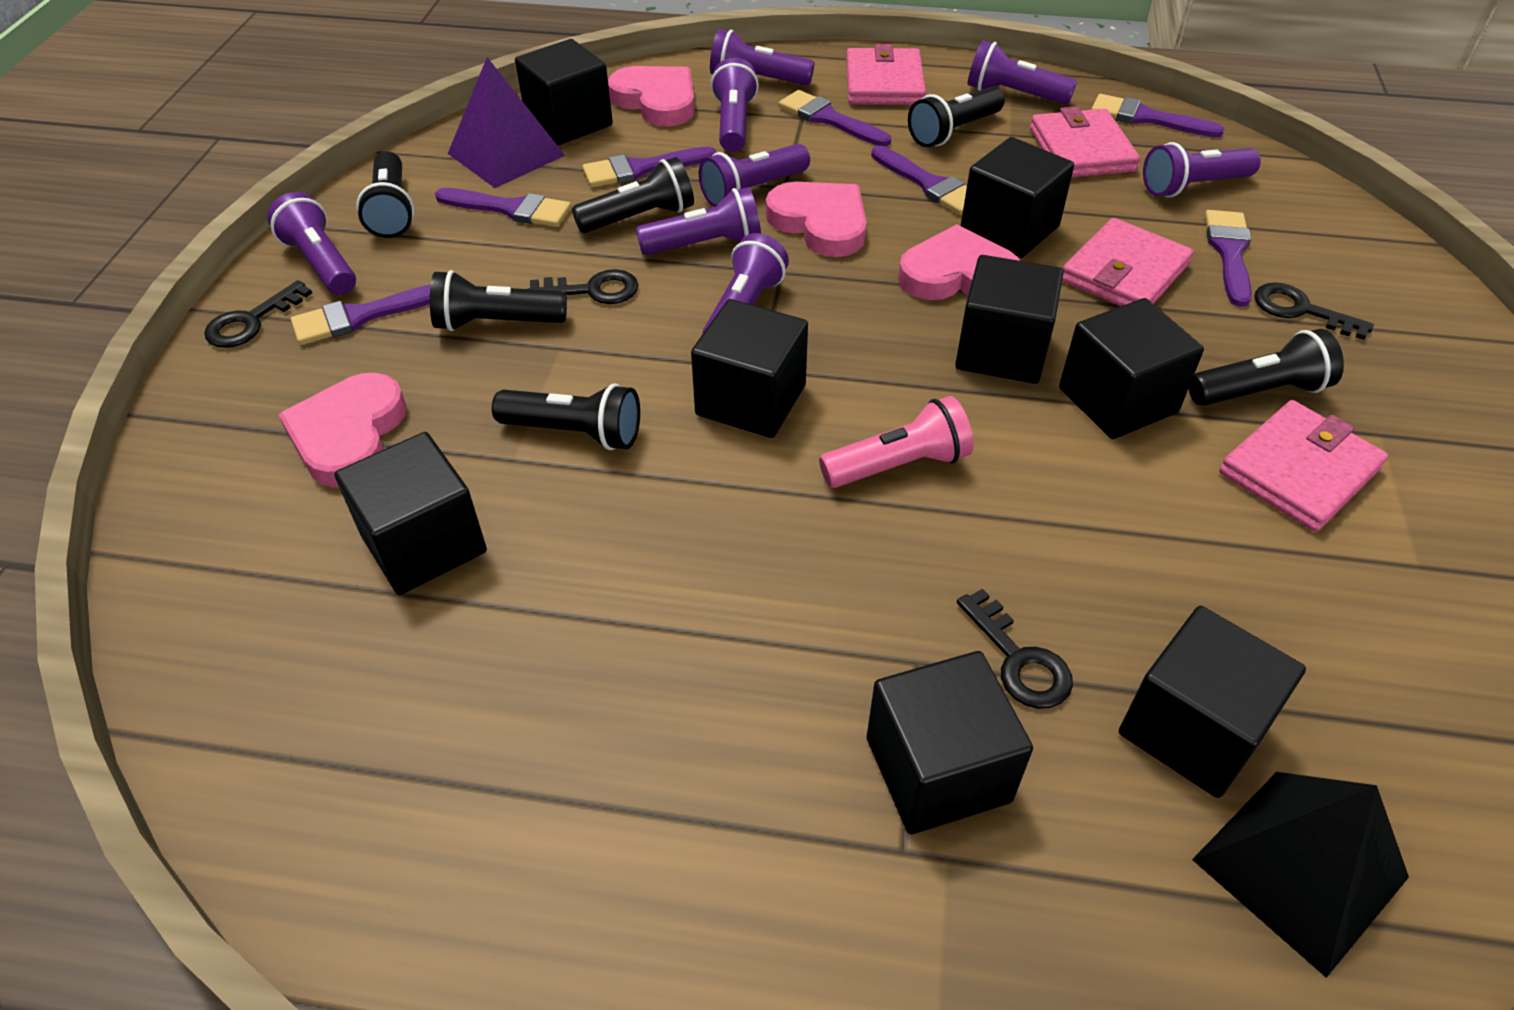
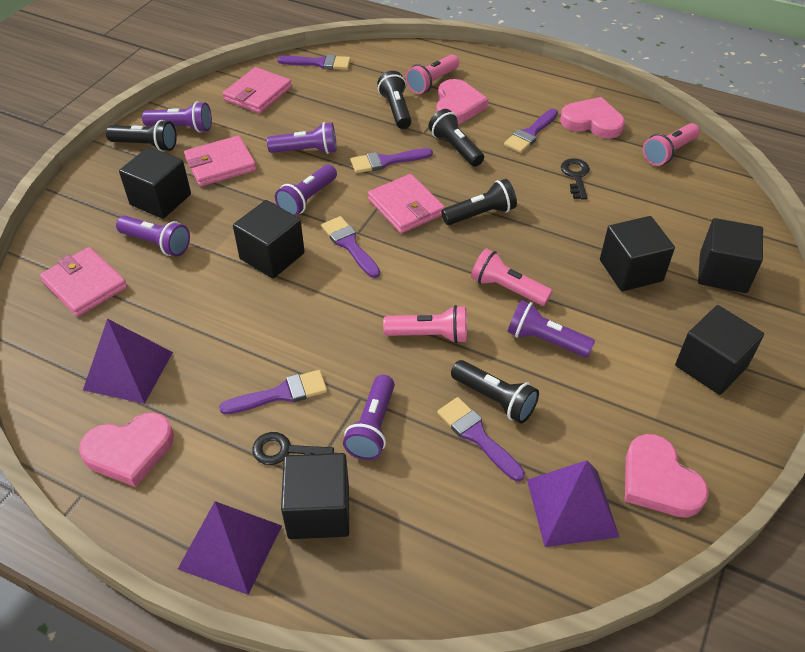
black cube: [334,432,487,595] [515,39,613,145] [691,299,808,438] [867,651,1033,835] [955,255,1063,384] [961,137,1074,258] [1059,298,1204,439] [1119,606,1306,798] = 8 -> [119,147,191,219] [233,200,305,279] [281,453,349,539] [600,216,675,291] [675,305,764,395] [698,218,763,293] = 6
black flashlight: [356,151,414,238] [430,270,567,331] [492,383,640,450] [572,157,694,233] [908,86,1005,147] [1189,329,1344,406] = 6 -> [106,120,177,152] [377,71,411,129] [429,109,484,167] [441,179,517,225] [451,360,539,424] = 5
black key: [204,280,312,348] [528,269,639,304] [957,588,1073,709] [1254,282,1374,340] = 4 -> [253,432,334,465] [561,158,590,200] = 2
black pyramid: [1192,772,1409,978] = 1 -> none = 0
pink flashlight: [819,396,974,488] = 1 -> [383,305,467,344] [406,55,459,94] [471,248,553,306] [643,123,700,166] = 4
purple brush: [291,284,431,345] [435,188,571,227] [582,146,716,187] [778,90,891,146] [871,146,967,215] [1091,94,1224,137] [1205,210,1252,307] = 7 -> [219,370,327,414] [277,54,351,70] [321,216,380,278] [351,148,433,173] [437,397,525,481] [504,109,558,153] = 6
purple flashlight: [267,192,356,295] [636,187,761,255] [699,144,810,207] [702,233,789,334] [710,29,814,85] [711,57,759,152] [968,40,1077,105] [1143,142,1261,197] = 8 -> [116,216,190,256] [142,101,212,133] [267,122,337,154] [275,165,337,216] [343,375,395,460] [508,300,595,357] = 6
purple pyramid: [448,57,566,188] = 1 -> [83,319,173,404] [178,501,282,595] [527,460,619,547] = 3

